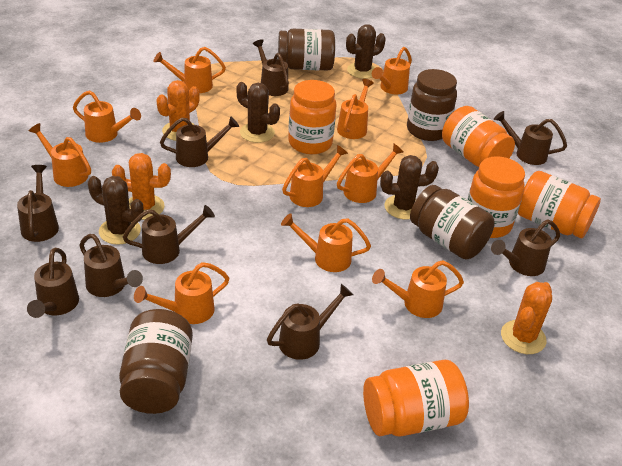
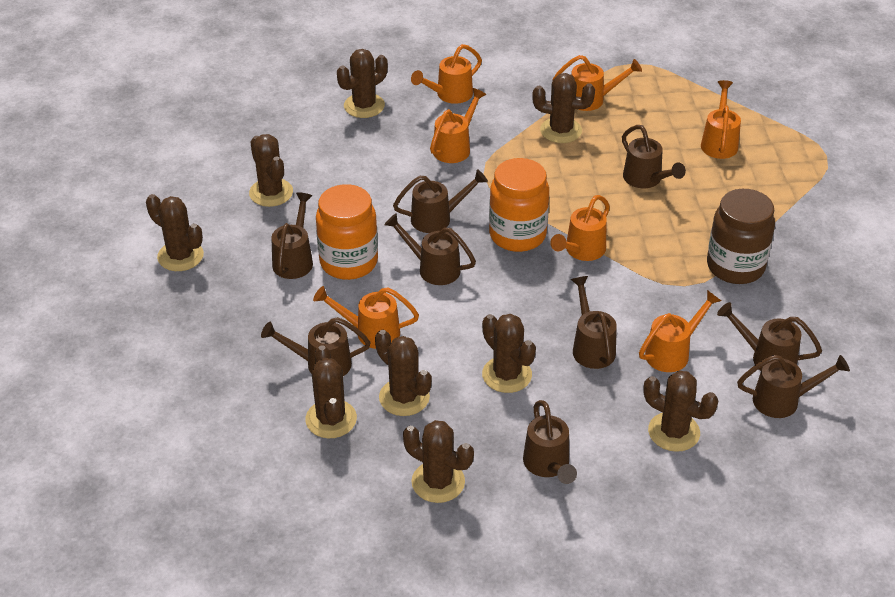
brown cactus: [88,176,144,245] [236,82,280,143] [346,24,386,79] [380,155,439,220] = 4 -> [146,194,204,271] [249,134,293,207] [305,345,357,438] [337,49,388,118] [375,330,432,416] [403,420,474,503] [482,314,536,393] [532,73,595,143] [643,370,718,452] = 9
brown jar: [119,309,193,414] [278,29,335,70] [407,69,457,141] [410,185,495,260] = 4 -> [707,189,775,284] = 1
orange cactus: [112,153,171,220] [156,80,200,141] [501,282,552,354] = 3 -> none = 0
orange jar: [288,80,337,154] [363,360,469,436] [442,106,515,167] [467,156,525,238] [518,171,601,238] = 5 -> [316,184,378,280] [489,158,549,252] = 2
orange watering can: [29,123,91,187] [73,90,141,143] [134,262,229,324] [153,47,226,93] [281,213,371,272] [282,145,348,207] [337,79,374,139] [337,144,404,203] [372,47,412,94] [372,260,464,318] = 10 -> [313,286,419,349] [411,44,482,104] [430,88,487,163] [550,195,610,261] [552,55,642,111] [639,290,721,372] [701,80,741,159] = 7

